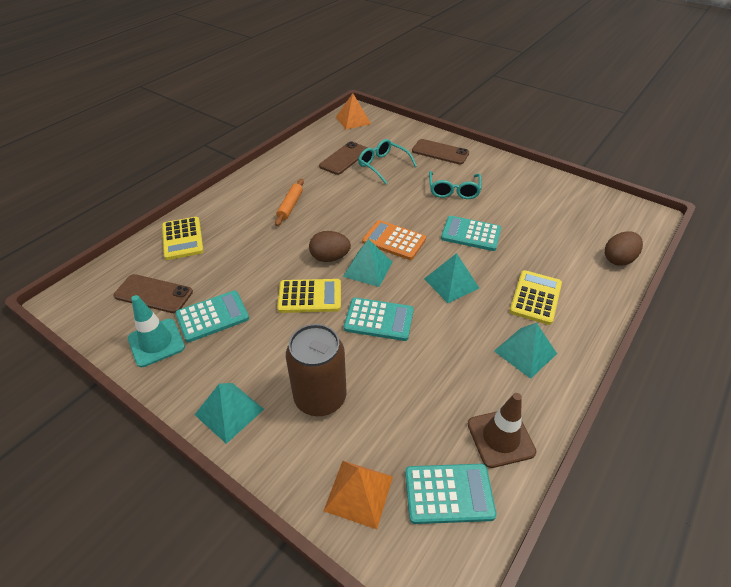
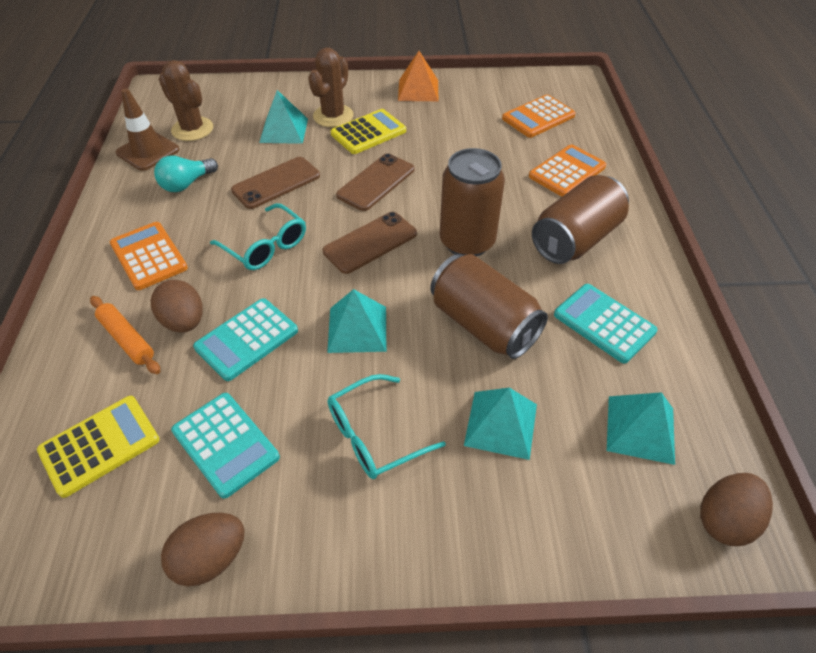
brown cactus: none = 0 -> [159,60,213,141] [308,48,354,127] = 2
brown can: [286,324,347,416] = 1 -> [430,254,548,359] [440,148,505,257] [532,175,629,264] = 3
brown egg: [309,231,351,262] [605,231,643,266] = 2 -> [150,280,203,333] [161,513,244,586] [700,473,773,546] = 3
orange calculator: [362,220,426,260] = 1 -> [110,222,188,290] [502,95,576,138] [529,144,606,197] = 3
orange pyramid: [324,461,393,529] [336,93,371,130] = 2 -> [398,51,438,101] = 1
turquoise calculator: [175,291,249,342] [344,298,414,341] [405,464,497,524] [441,216,501,251] = 4 -> [171,393,280,499] [193,298,298,381] [554,284,658,363] = 3
turquoise light bulb: none = 0 -> [154,155,218,192] = 1
turquoise traffic cone: [128,295,185,367] = 1 -> none = 0
yellow calculator: [162,217,204,260] [277,279,341,313] [510,270,562,325] = 3 -> [37,396,159,498] [331,109,406,154] = 2

